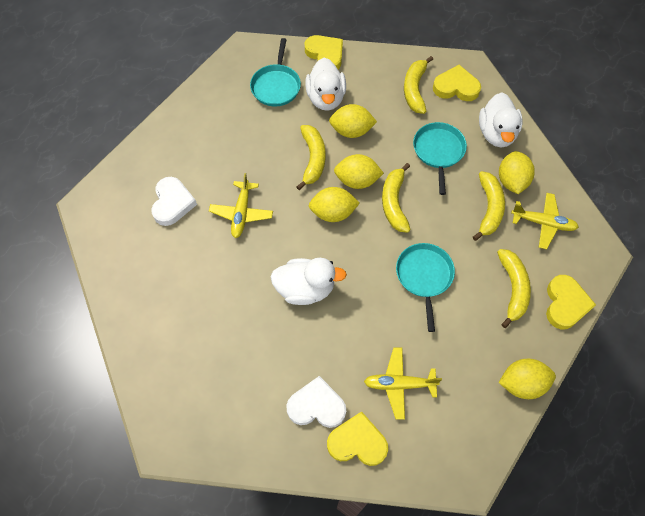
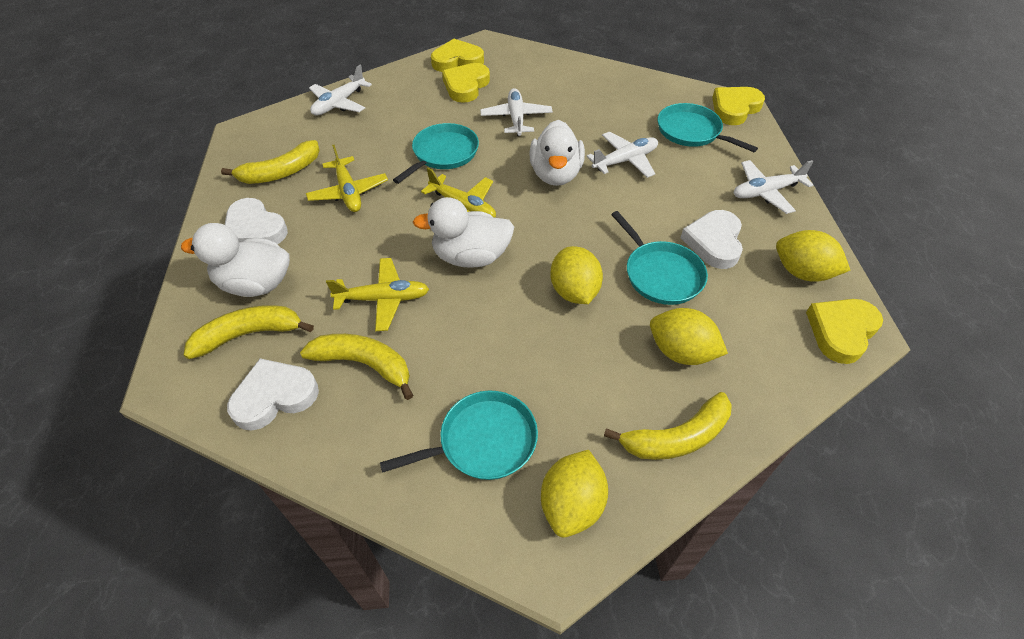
turquoise pan: [250,38,301,106] [396,243,455,332] [413,122,467,195] = 3 -> [380,390,538,480] [393,123,479,184] [611,211,708,305] [658,103,758,152] = 4
white heart: [151,177,197,226] [286,376,346,428] = 2 -> [225,198,288,244] [227,358,319,431] [681,210,743,269] = 3
white plane: none = 0 -> [309,65,372,116] [480,88,553,136] [587,132,658,178] [734,160,814,214] = 4
yellow banana: [297,125,326,190] [382,163,411,233] [404,56,433,114] [473,171,505,241] [497,249,531,328] = 5 -> [184,305,314,359] [221,140,320,184] [300,334,413,400] [604,392,732,460] = 4
yellow lemon: [309,187,360,222] [329,104,377,138] [334,154,384,189] [499,151,535,194] [499,359,556,399] = 5 -> [541,450,608,538] [550,246,603,304] [650,308,728,365] [776,230,850,282] = 4

